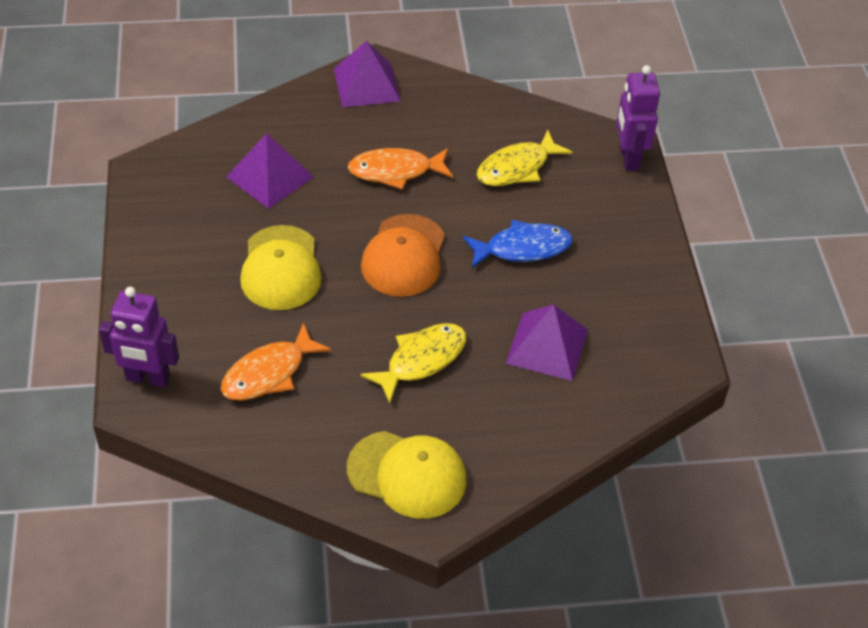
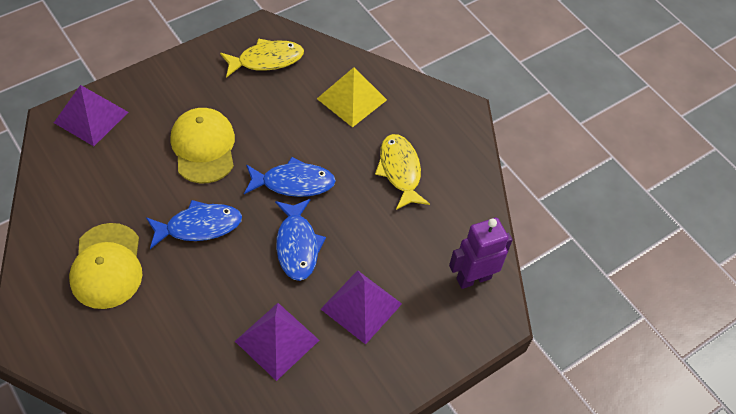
blue fish: [463,220,573,268] = 1 -> [146,200,242,249] [244,157,336,197] [275,199,326,281] = 3
orange cap: [361,214,445,297] = 1 -> none = 0
orange fish: [221,322,331,401] [348,148,453,190] = 2 -> none = 0
purple robot: [99,287,179,388] [616,65,660,171] = 2 -> [449,218,513,289] = 1
yellow pyramid: none = 0 -> [317,67,387,127] = 1

